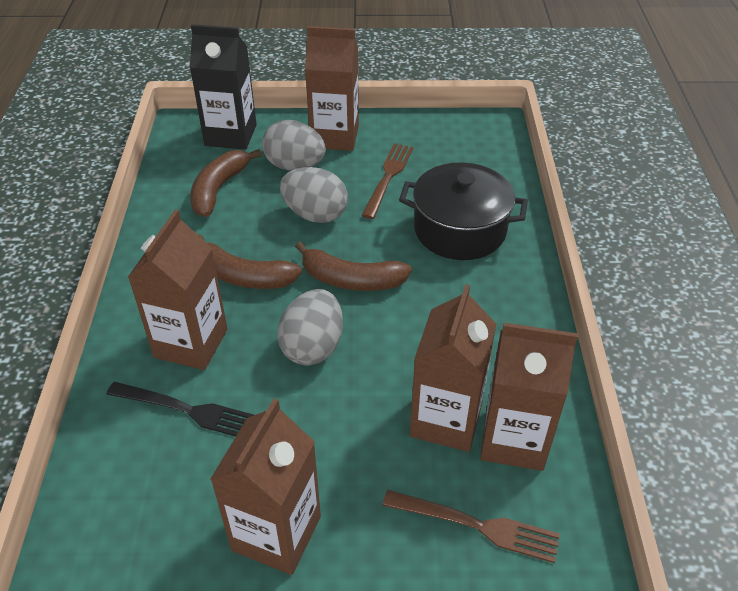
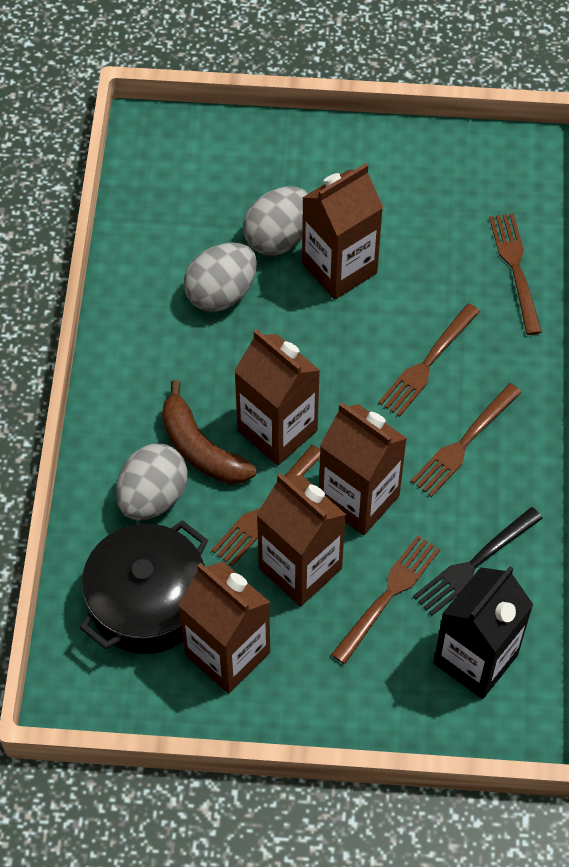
brown banana: [190,149,262,217] [199,234,302,289] [295,242,412,291] = 3 -> [162,380,257,484] = 1
brown fork: [362,143,413,219] [382,490,560,563] = 2 -> [211,445,320,567] [331,535,440,664] [378,303,480,417] [411,383,522,497] [489,213,542,335] = 5

